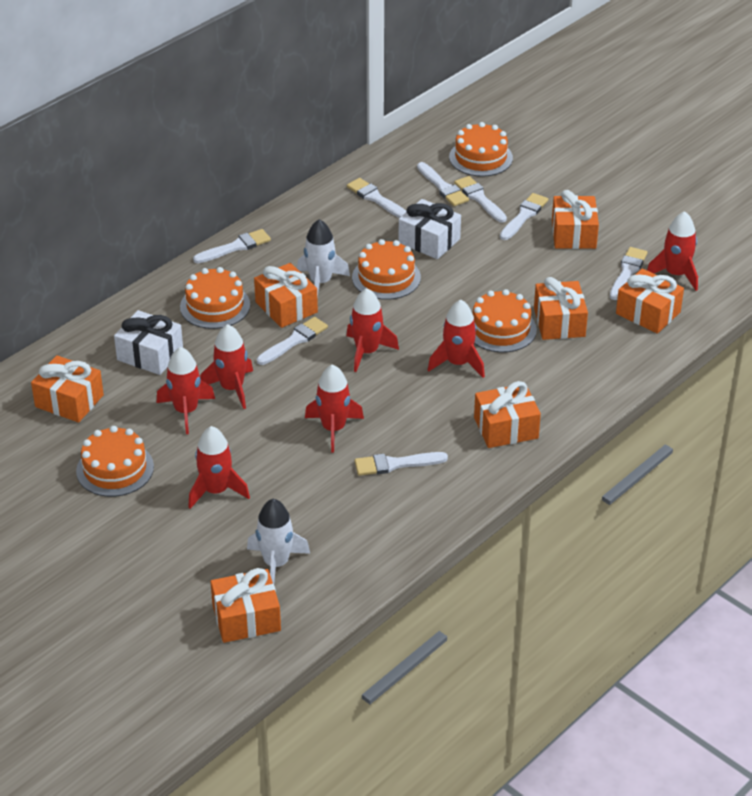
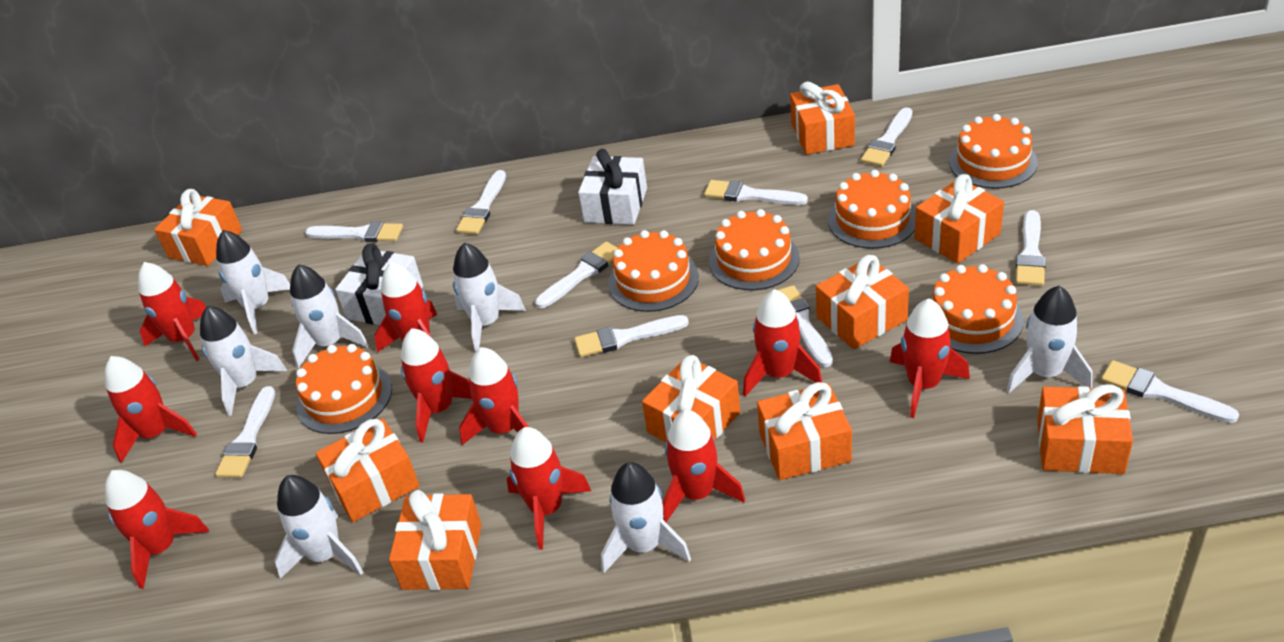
orange cake: [76,426,154,497] [180,267,250,329] [352,239,421,300] [449,122,513,177] [473,289,537,353] = 5 -> [296,344,392,434] [608,230,699,312] [709,209,800,290] [828,170,916,249] [930,264,1024,354] [949,114,1038,189] = 6
orange gift: [31,355,104,423] [211,568,281,643] [254,263,318,328] [474,381,541,448] [534,277,588,340] [552,190,599,249] [616,269,684,334] = 7 -> [154,189,242,266] [316,418,420,522] [389,490,482,590] [642,355,740,442] [757,382,852,480] [790,81,855,155] [816,255,909,349] [914,174,1004,264] [1037,384,1133,474] = 9
red rocket: [156,347,215,434] [188,426,250,509] [200,324,253,409] [305,364,364,453] [347,288,399,372] [428,300,485,378] [647,211,698,291] = 7 -> [105,356,197,463] [105,470,209,589] [138,262,206,361] [374,262,437,352] [401,328,472,443] [459,347,529,445] [507,427,591,549] [662,410,745,522] [743,289,822,397] [890,299,970,418] = 10
white brush: [193,229,271,263] [257,317,328,365] [347,178,407,218] [354,452,448,476] [417,162,469,206] [454,176,507,223] [500,193,548,240] [610,247,648,300] = 8 -> [215,386,275,478] [305,222,403,242] [456,170,506,234] [535,242,617,308] [574,315,689,357] [704,180,808,205] [778,285,833,367] [861,107,912,167] [1016,210,1046,286] [1101,360,1239,423] = 10
white rocket: [247,499,310,584] [297,219,350,297] = 2 -> [200,306,287,416] [216,230,290,334] [274,475,363,579] [290,264,369,368] [453,243,526,352] [601,462,691,573] [1006,286,1092,393] = 7

